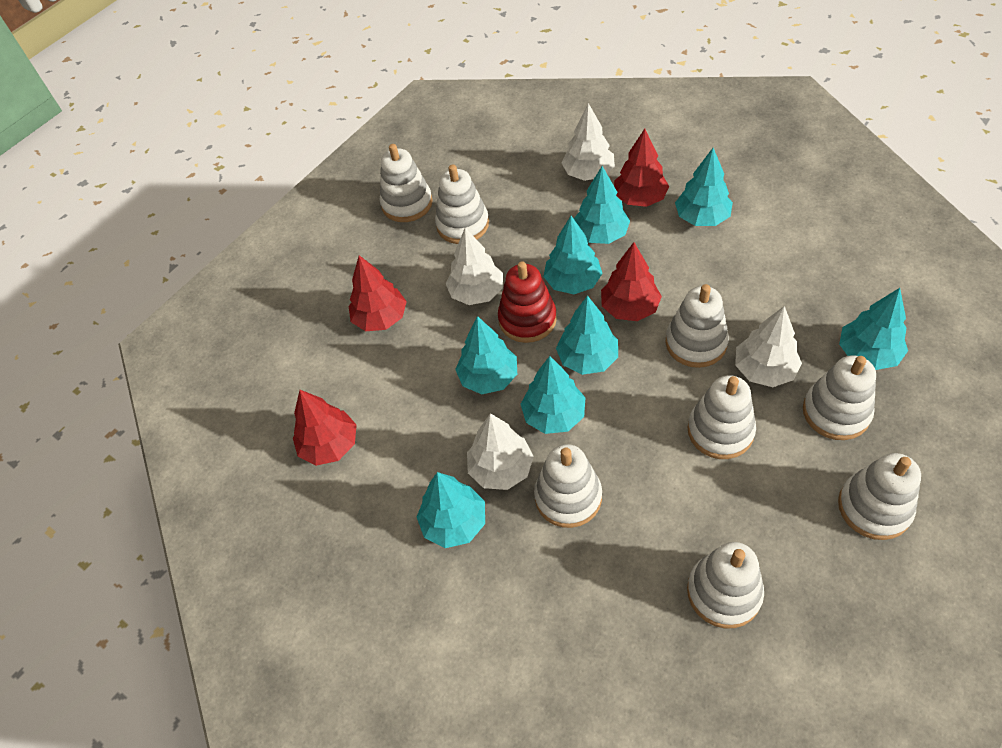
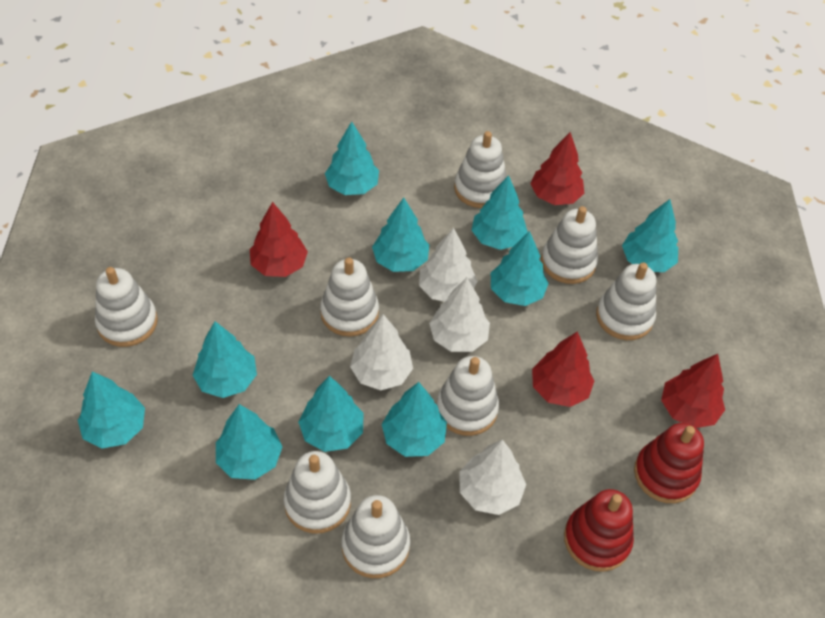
red stacking toy: [498,261,557,343] = 1 -> [564,489,634,572] [634,423,704,503] = 2
turquoise tree: [417,472,485,548] [455,316,517,394] [521,356,585,434] [543,216,603,294] [556,295,618,375] [574,166,630,244] [675,148,733,226] [839,288,908,370] = 8 -> [78,371,145,449] [193,321,257,398] [216,404,282,480] [298,376,364,452] [325,121,379,195] [372,198,429,272] [382,382,447,457] [472,175,528,250] [491,231,549,306] [622,199,678,272] = 10

